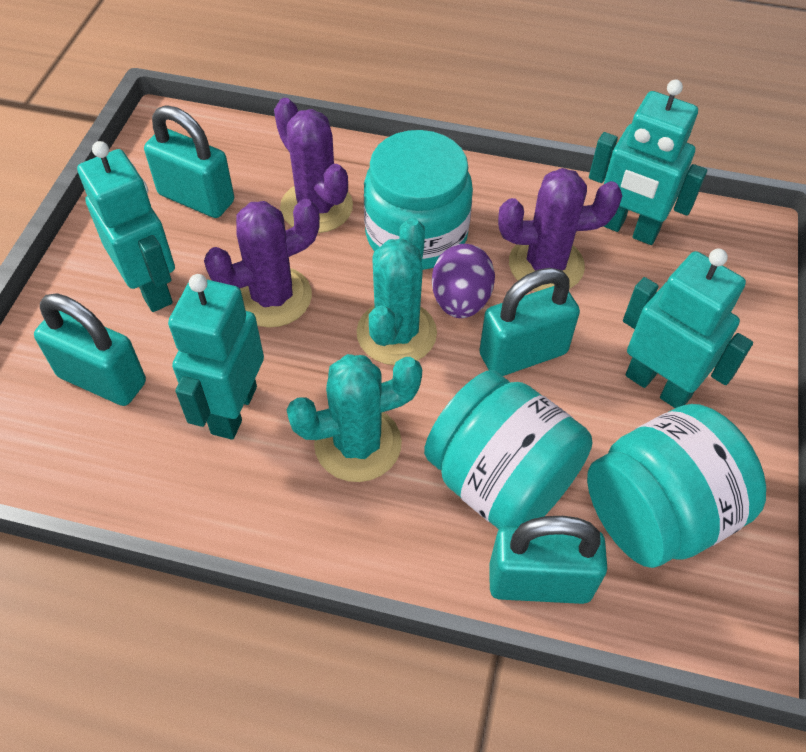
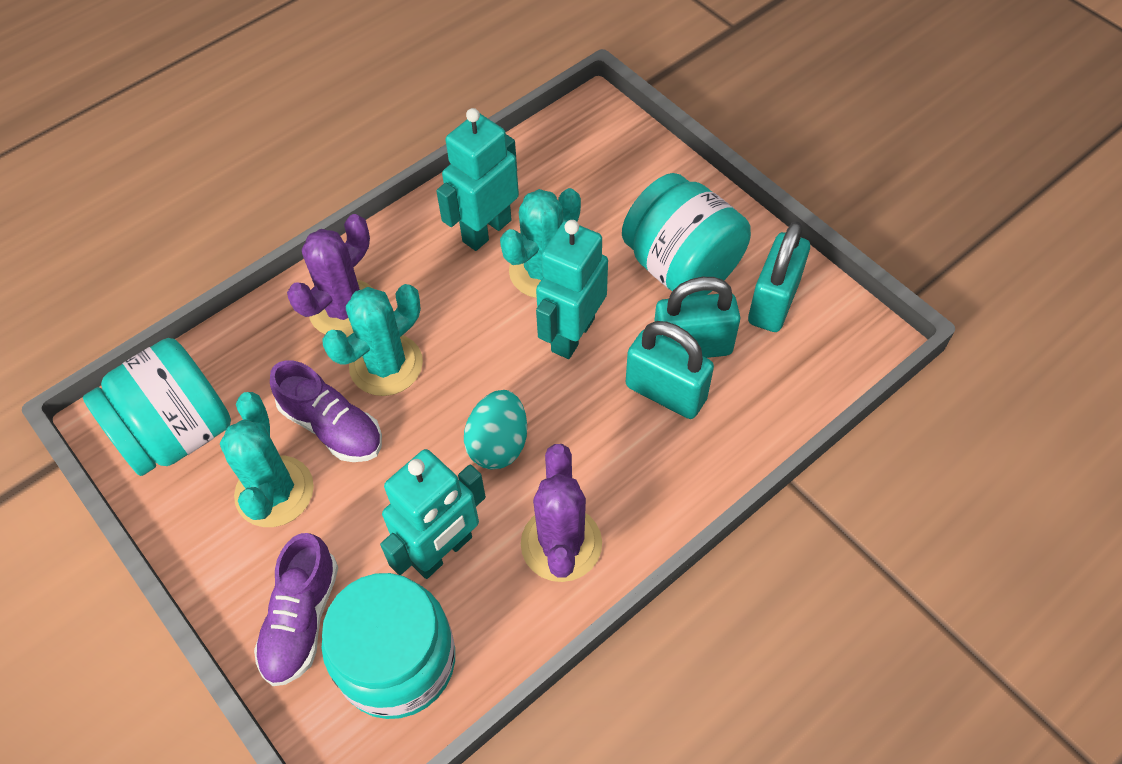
purple cactus: [204,199,320,328] [274,98,353,233] [498,168,622,292] = 3 -> [287,214,372,337] [521,444,602,582] = 2
purple egg: [432,244,495,318] = 1 -> none = 0
purple shoe: none = 0 -> [254,533,338,686] [270,360,382,462] = 2
turquoise cactus: [287,354,422,482] [357,217,437,365] = 2 -> [220,392,314,527] [322,284,423,396] [500,188,581,298] = 3
turquoise egg: none = 0 -> [464,390,527,469] = 1
turquoise padlock: [34,293,146,406] [144,105,234,218] [479,268,580,376] [490,516,607,604] = 4 -> [626,321,714,419] [654,277,740,358] [748,221,810,332] = 3
turquoise robot: [77,141,175,312] [168,274,264,440] [589,79,707,245] [623,249,753,408] = 4 -> [380,449,486,579] [436,108,519,251] [536,220,608,359] = 3

